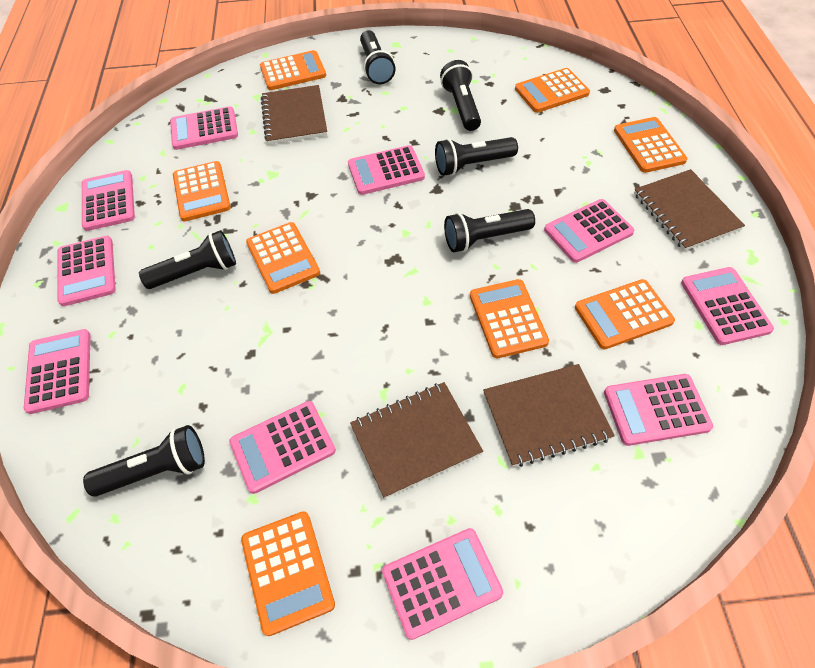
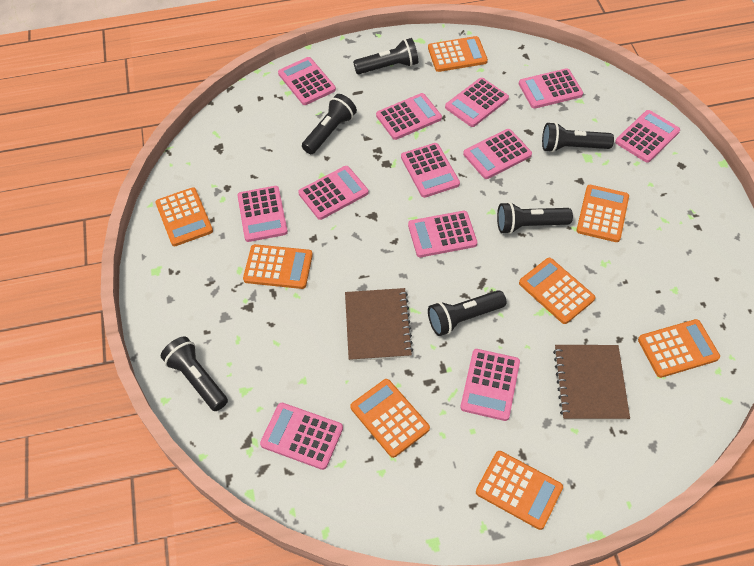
brown notebook: [261,85,327,144] [350,382,483,499] [483,364,615,467] [634,169,745,251] = 4 -> [345,288,413,361] [553,345,630,420] = 2
pink calculator: [24,329,90,414] [58,236,116,306] [82,170,135,231] [170,106,238,150] [229,401,336,494] [348,145,425,195] [382,528,503,640] [544,199,635,263] [604,374,713,446] [681,267,774,345] = 10 -> [237,186,288,242] [260,403,343,470] [278,57,336,105] [298,166,369,220] [376,93,442,140] [401,143,460,198] [408,211,477,257] [445,78,509,127] [460,349,520,421] [463,129,532,179] [519,68,583,109] [615,110,680,163] = 12

